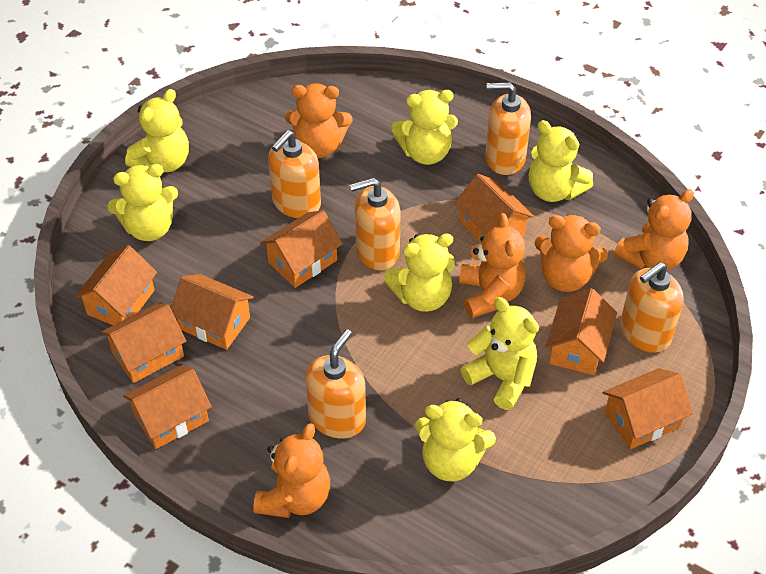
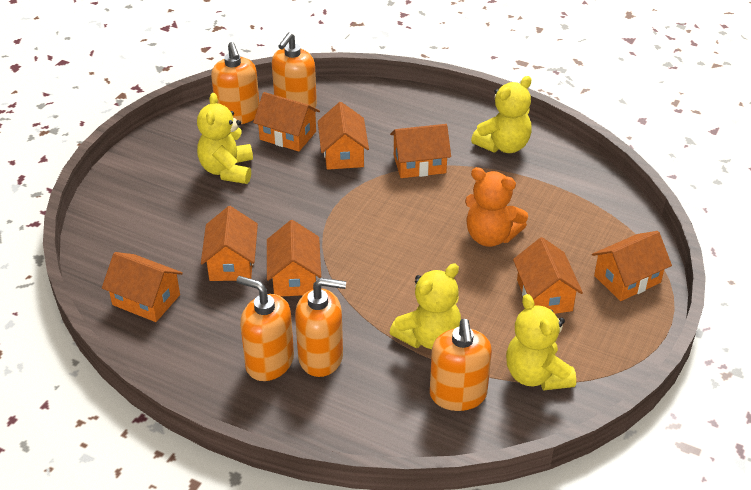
orange teddy bear: [253,423,330,518] [285,83,352,158] [459,213,526,318] [535,214,608,292] [614,189,694,271] = 5 -> [465,167,528,247] = 1
yellow teddy bear: [107,164,178,241] [125,89,189,172] [384,233,455,312] [391,90,458,165] [415,398,496,482] [461,297,539,410] [529,120,593,202] = 7 -> [197,93,253,184] [390,263,461,349] [471,76,532,153] [506,294,576,390] = 4

